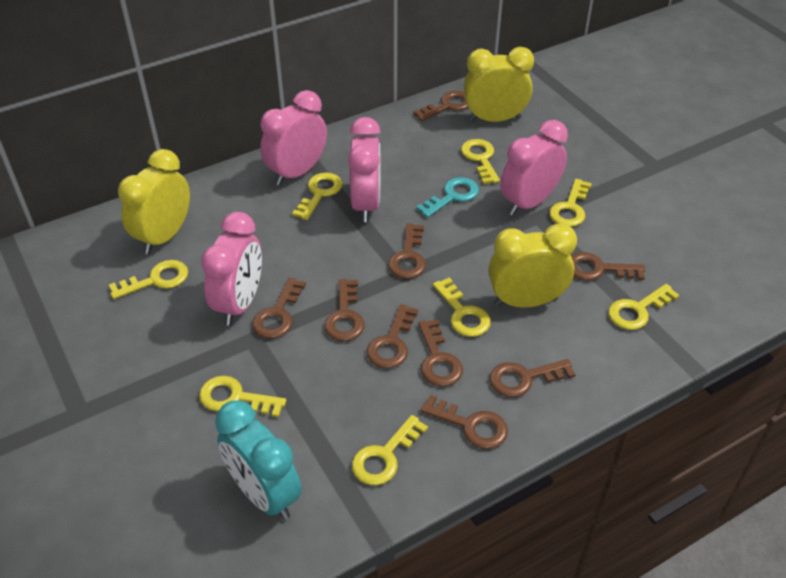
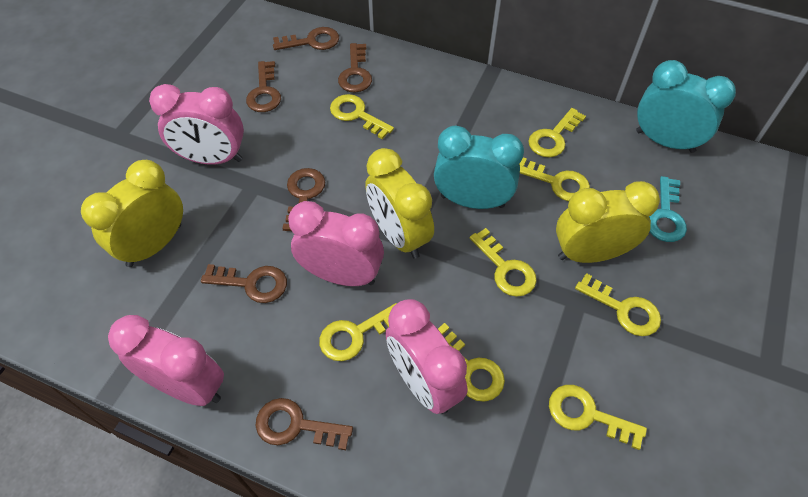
brown key: [252,278,306,339] [324,279,365,341] [367,304,418,368] [388,223,426,279] [413,91,469,121] [418,319,463,387] [420,395,508,449] [490,359,576,397] [571,252,645,280] = 9 -> [201,264,287,303] [246,61,281,112] [256,398,353,450] [273,27,339,50] [282,168,325,231] [338,43,372,93] = 6
turquoise clock: [215,400,302,520] = 1 -> [434,126,524,209] [636,60,736,153] = 2

